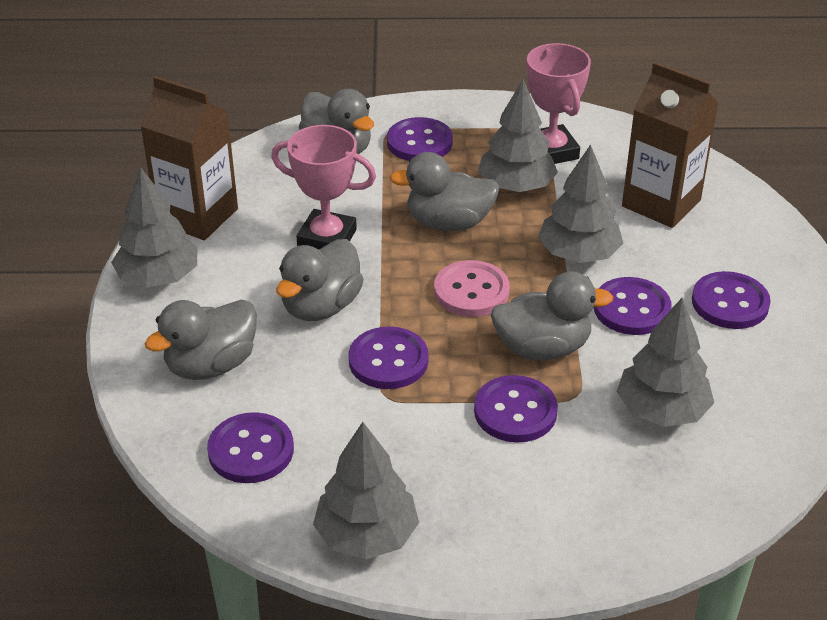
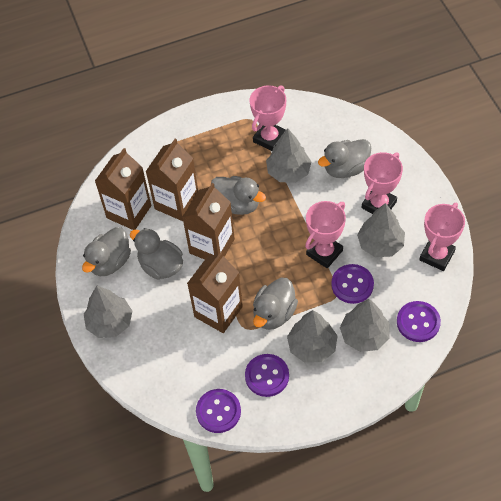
brown carton: [140,76,238,240] [622,62,719,228] = 2 -> [95,148,152,230] [145,139,198,221] [182,183,235,260] [187,252,243,333] = 4
pink button: [434,260,510,317] = 1 -> none = 0
pink trophy: [271,125,376,250] [527,43,591,164] = 2 -> [250,85,286,151] [305,201,346,268] [362,152,403,214] [419,203,465,271] = 4
purple button: [207,412,294,483] [349,326,429,389] [387,117,453,161] [474,375,558,442] [594,277,672,335] [692,271,771,329] = 6 -> [196,389,241,433] [245,354,289,397] [331,264,374,304] [397,301,441,342] = 4

